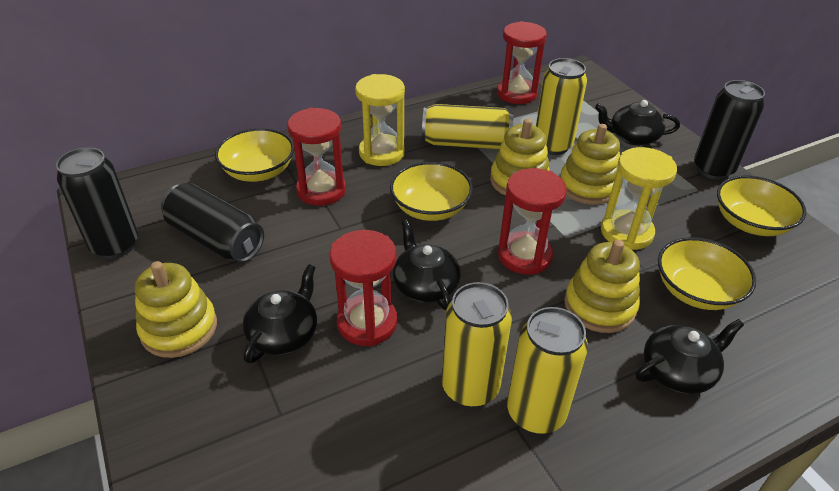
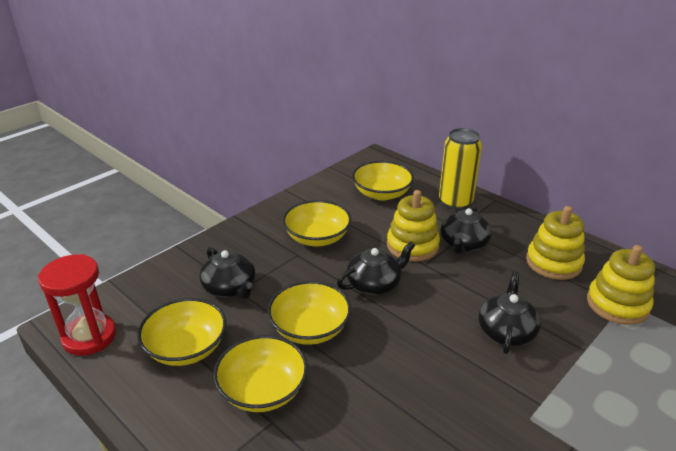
black can: [56,147,138,259] [161,183,264,262] [694,80,765,180] = 3 -> none = 0
red hourglass: [287,107,346,206] [330,230,397,346] [497,21,547,104] [498,168,567,275] = 4 -> [38,254,116,356] = 1
yellow bowl: [215,128,294,182] [390,162,473,221] [658,237,756,310] [717,176,806,236] = 4 -> [137,298,226,366] [213,335,308,412] [267,281,351,345] [282,200,351,246] [352,161,414,201] = 5
yellow can: [422,104,513,149] [442,282,512,407] [507,307,588,434] [536,58,587,155] = 4 -> [439,128,482,210] = 1
yellow hourglass: [355,74,405,166] [601,147,677,250] = 2 -> none = 0
yellow stacking toy: [135,261,217,358] [490,118,550,196] [560,124,620,205] [564,240,640,333] = 4 -> [387,190,440,262] [526,206,585,280] [587,245,655,325] = 3

